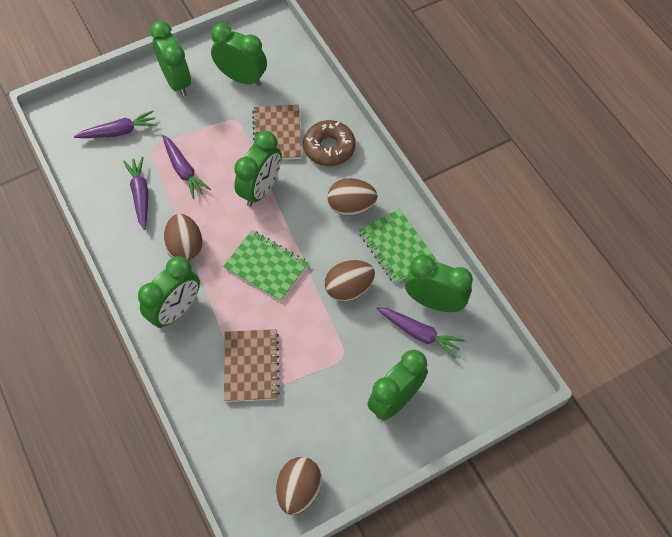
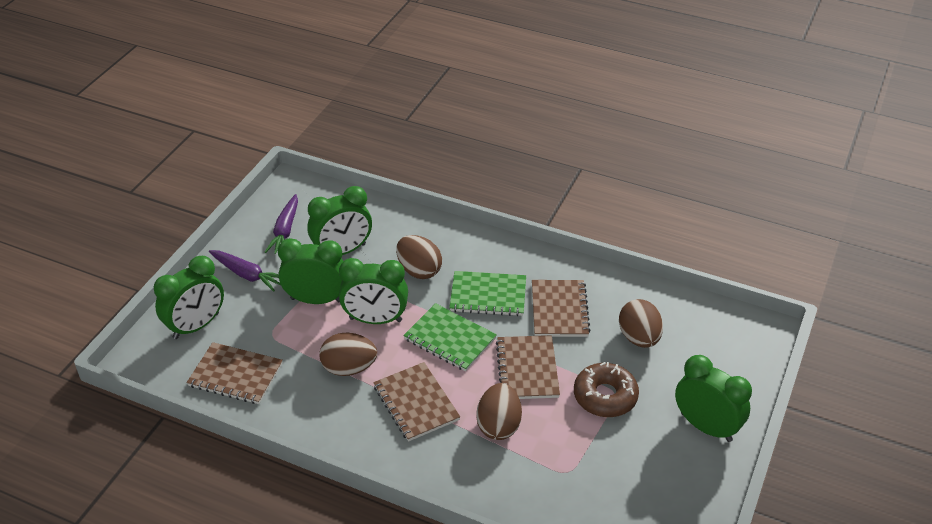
brown notebook: [224,329,280,402] [252,105,302,160] = 2 -> [187,342,283,404] [373,362,460,442] [496,335,560,399] [532,280,591,337] = 4
green clock: [138,256,200,328] [150,21,191,97] [211,23,267,86] [234,131,281,207] [367,350,428,421] [405,255,473,312] = 6 -> [154,256,224,339] [278,238,343,304] [308,186,372,255] [339,258,408,324] [675,355,752,442] = 5
purple carrot: [74,111,157,138] [123,157,148,230] [162,135,211,199] [377,307,464,359] = 4 -> [209,250,281,292] [265,194,298,254] = 2

